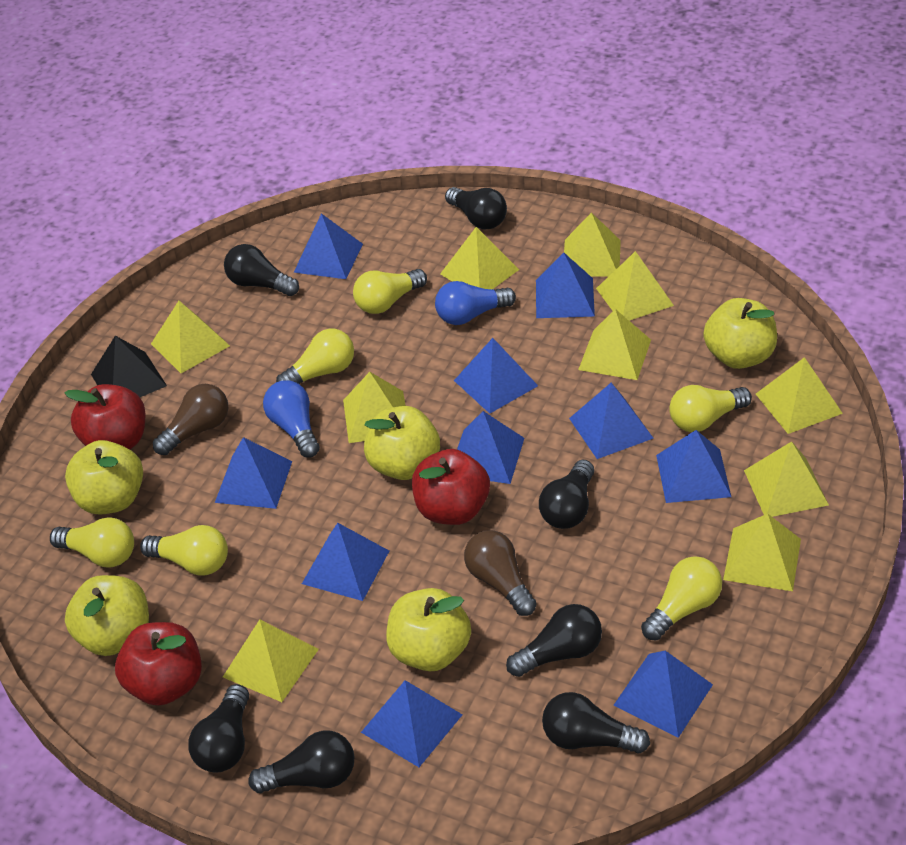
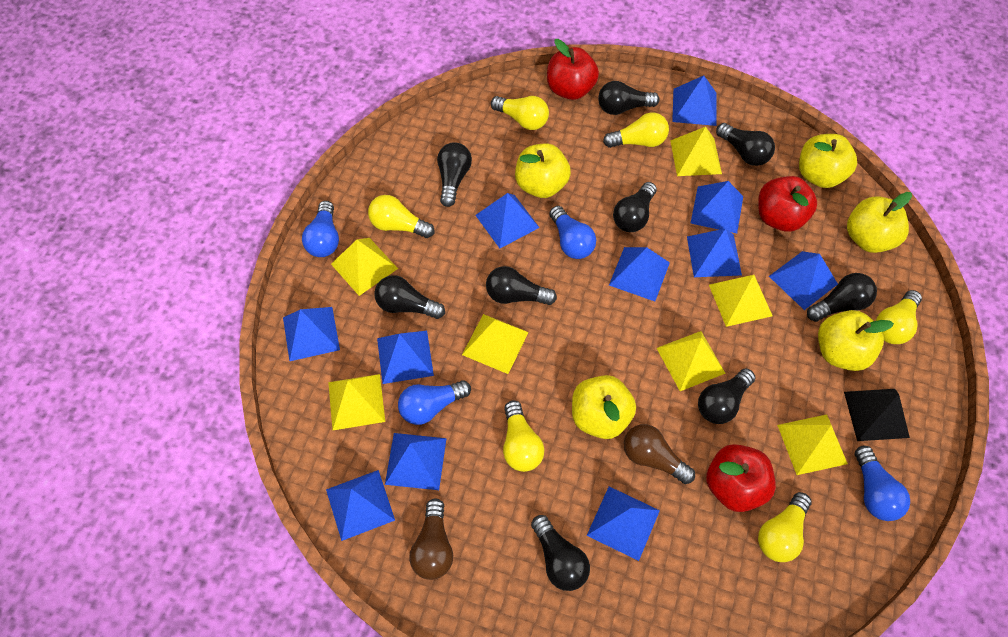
black light bulb: [188,684,249,773] [224,244,299,296] [248,731,354,793] [445,187,507,229] [506,604,602,677] [539,460,594,529] [542,692,650,754] = 7 -> [374,275,445,319] [437,142,472,207] [486,266,557,305] [531,515,590,591] [598,81,660,115] [613,182,657,232] [698,368,755,424] [716,123,775,166] [807,273,877,322] = 9
blue light bulb: [263,380,320,457] [435,281,516,325] = 2 -> [302,201,339,257] [398,380,471,425] [549,206,596,259] [855,446,910,521] = 4
blue pyramid: [215,437,292,509] [294,213,363,279] [302,523,389,601] [361,680,462,767] [454,338,538,414] [457,411,524,484] [536,253,595,318] [569,383,654,459] [614,651,713,738] [656,430,731,503] = 10 -> [283,307,340,361] [326,470,395,541] [377,331,434,384] [385,433,447,490] [475,193,540,248] [587,486,660,561] [609,247,670,301] [672,75,716,126] [687,228,742,277] [691,181,743,234] [769,251,838,310] = 11
yellow pyramid: [151,301,230,373] [223,619,319,702] [343,372,406,443] [440,227,519,289] [564,212,621,277] [578,309,651,380] [596,251,674,321] [723,514,801,591] [744,441,829,517] [756,357,843,434] = 10 -> [328,374,385,431] [331,238,398,296] [462,314,529,374] [657,331,726,391] [670,127,722,176] [709,275,773,327] [777,414,848,475] = 7

